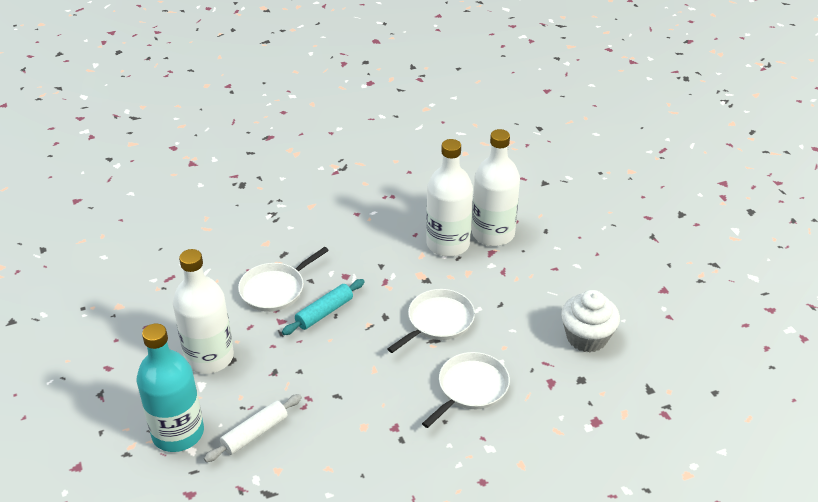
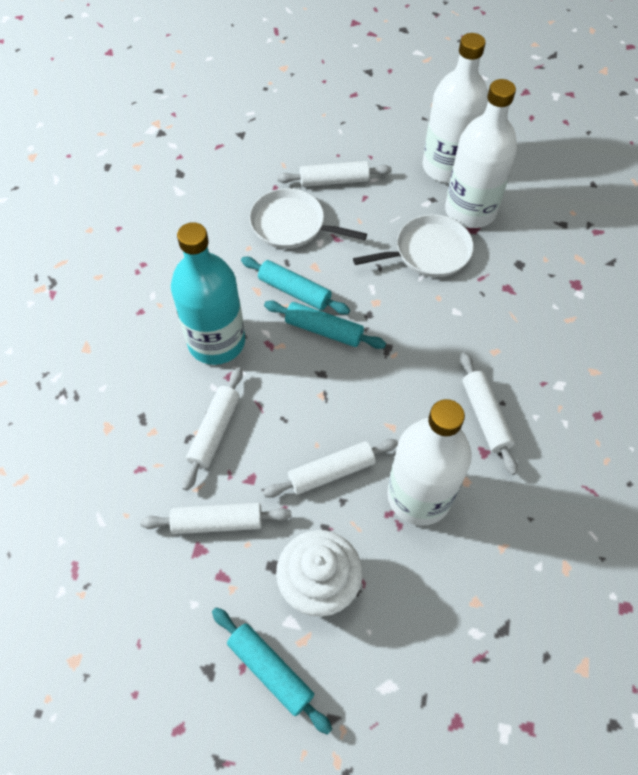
turquoise rolling pin: [282,279,365,335] = 1 -> [212,607,332,735] [241,257,350,315] [264,300,386,349] = 3
white pan: [238,247,329,312] [387,289,475,353] [422,352,510,428] = 3 -> [249,188,367,249] [353,214,474,277] = 2
white rolling pin: [204,394,302,462] = 1 -> [140,503,291,534] [182,367,243,491] [263,439,398,498] [277,161,392,187] [460,352,518,475] = 5

